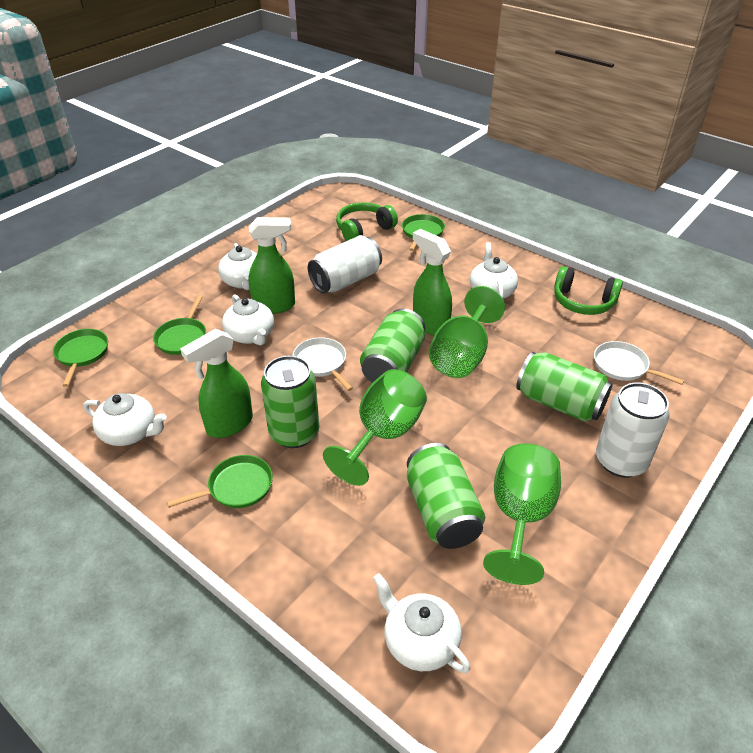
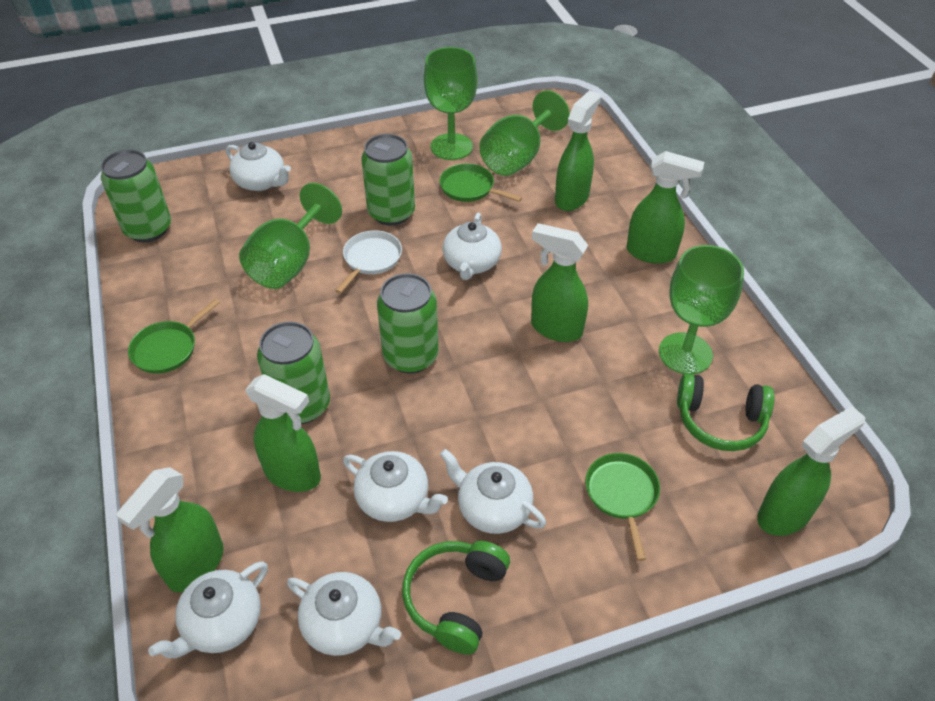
green goblet: [323,369,427,486] [429,286,505,378] [483,443,561,585] = 3 -> [239,183,342,289] [424,47,478,160] [479,90,570,176] [659,245,744,374] = 4
green pan: [53,329,108,387] [153,295,206,355] [167,455,273,508] [402,214,445,251] = 4 -> [128,299,220,374] [439,163,522,202] [585,453,660,561] = 3
green spray bottle: [180,329,253,438] [249,217,295,314] [413,229,452,335] = 3 -> [116,467,224,592] [245,374,321,492] [531,223,588,342] [555,90,601,211] [627,151,704,264] [757,406,865,536] = 6
white can: [308,235,382,293] [596,383,669,478] = 2 -> none = 0
white pan: [292,337,353,391] [594,341,684,385] = 2 -> [335,230,402,294] = 1
white teapot: [84,393,167,446] [218,243,257,290] [222,294,274,346] [373,573,470,673] [470,242,518,299] = 5 -> [148,561,268,658] [226,142,291,191] [287,572,401,656] [343,451,448,522] [440,449,546,534] [442,213,502,280] = 6

